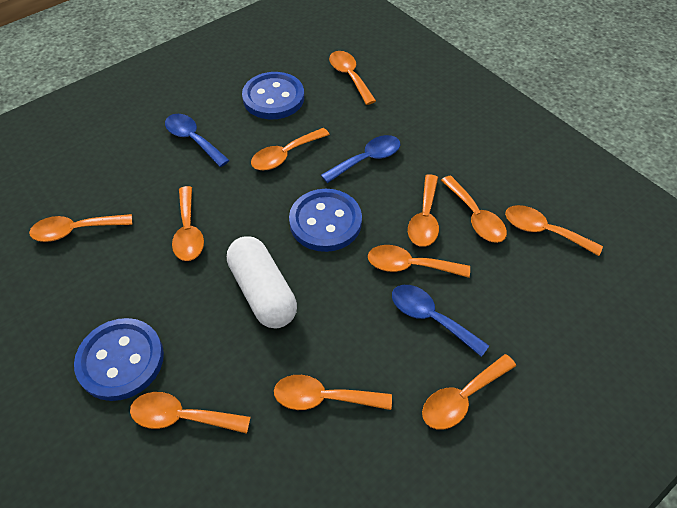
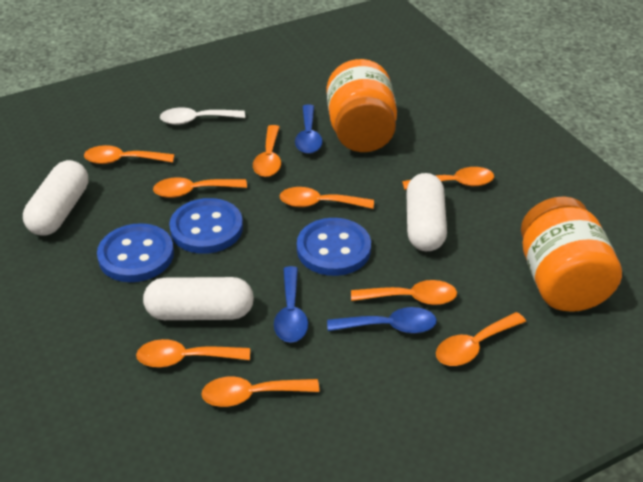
orange jar: none = 0 -> [327,59,397,152] [521,196,622,312] = 2
orange spoon: [29,214,132,242] [130,392,251,434] [172,186,204,261] [251,128,330,170] [274,375,392,410] [329,51,376,105] [368,245,470,278] [408,174,439,247] [422,354,516,430] [441,175,507,243] [505,205,603,256] = 11 -> [84,145,174,164] [136,339,250,368] [153,177,247,198] [201,376,319,407] [253,125,281,177] [280,187,374,209] [351,280,457,305] [402,167,494,190] [436,312,526,366] = 9
white capsule: [227,236,297,328] = 1 -> [23,160,88,236] [143,277,254,320] [406,173,447,251] = 3
white spoon: none = 0 -> [160,107,245,125] = 1

